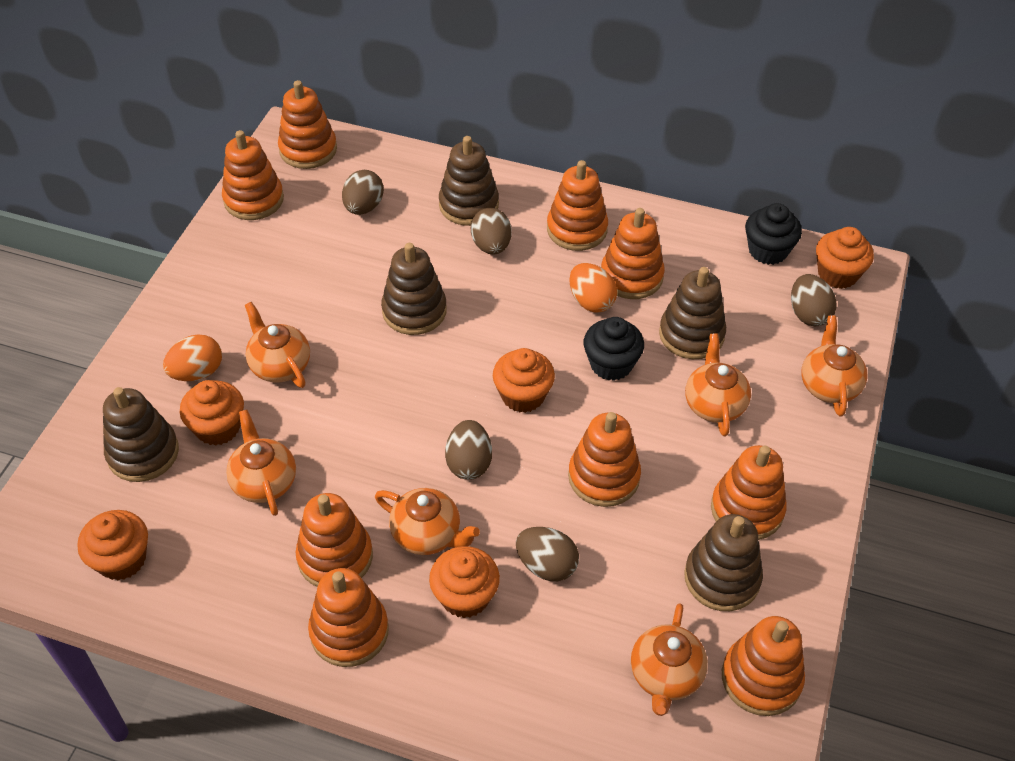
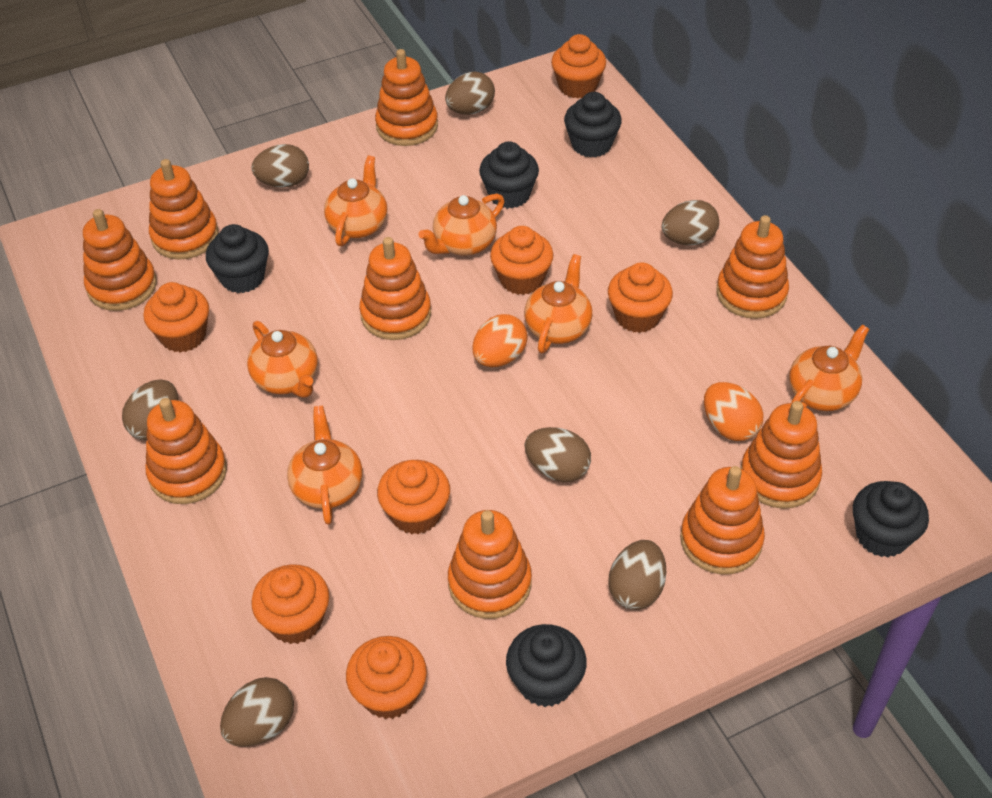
black cupcake: [584,317,644,381] [745,203,802,265] = 2 -> [206,224,269,293] [479,141,539,209] [506,624,587,707] [564,92,622,158] [853,481,929,557] = 5
brown egg: [342,170,384,215] [445,420,492,480] [471,208,511,255] [516,527,579,581] [791,274,837,326] = 5 -> [122,379,179,440] [220,677,294,747] [252,144,309,188] [445,72,495,115] [524,427,591,482] [608,540,666,610] [661,200,719,245] = 7
brown stacking toy: [103,387,179,482] [381,243,447,335] [439,136,499,226] [659,267,726,359] [684,514,763,611] = 5 -> none = 0
orange cupcake: [77,510,148,580] [180,380,244,446] [429,546,500,618] [493,348,555,413] [816,227,874,289] = 5 -> [143,282,209,352] [251,564,329,644] [346,636,427,719] [377,460,450,534] [490,226,554,295] [551,34,606,98] [608,262,673,333] = 7

